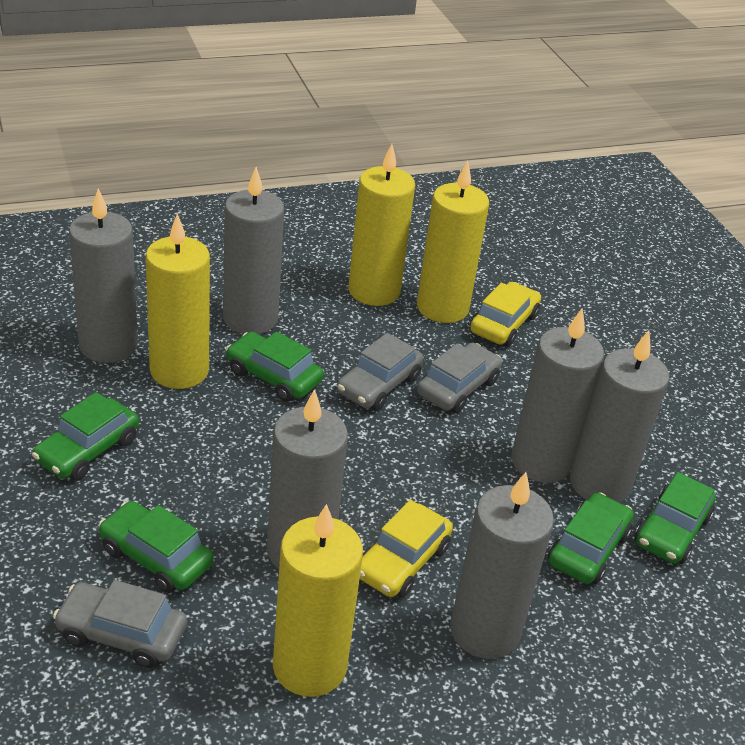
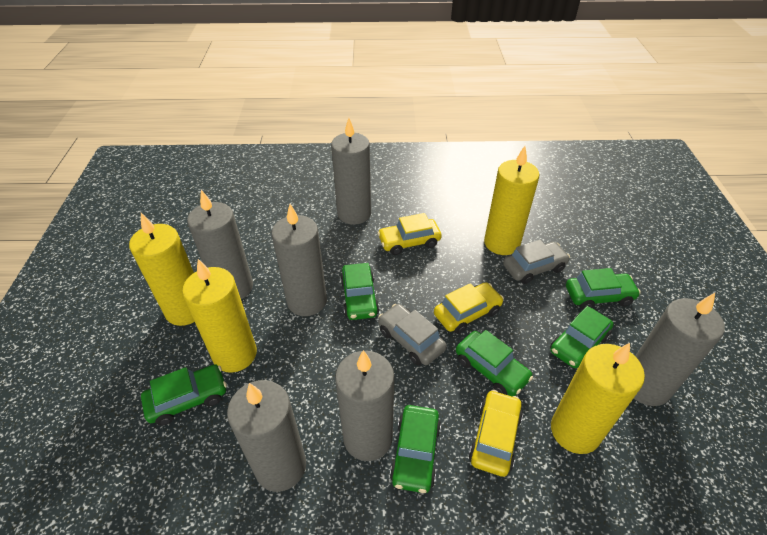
green car: [32,392,139,480] [98,501,214,593] [226,332,324,402] [548,492,634,584] [634,472,716,564] = 5 -> [141,364,227,426] [340,263,379,320] [390,405,441,493] [456,330,533,397] [550,306,614,368] [566,268,641,310] = 6
grey car: [53,580,187,668] [337,333,423,411] [417,343,502,413] = 3 -> [378,304,447,365] [503,240,570,284] = 2
yellow car: [360,500,453,598] [470,282,541,346] = 2 -> [377,213,442,255] [434,282,504,334] [469,390,523,477] = 3

